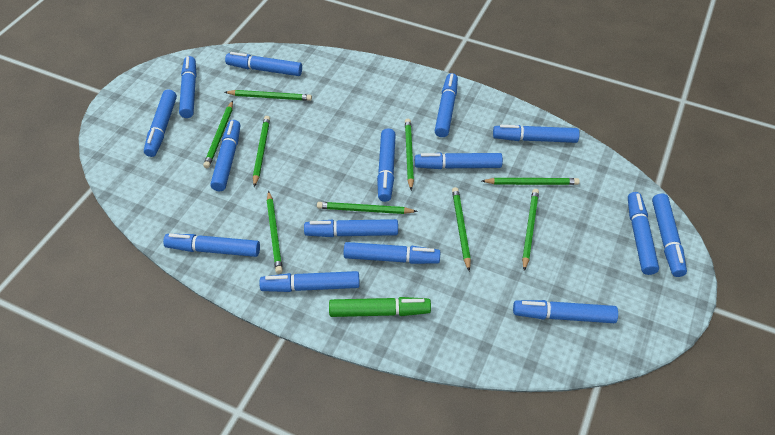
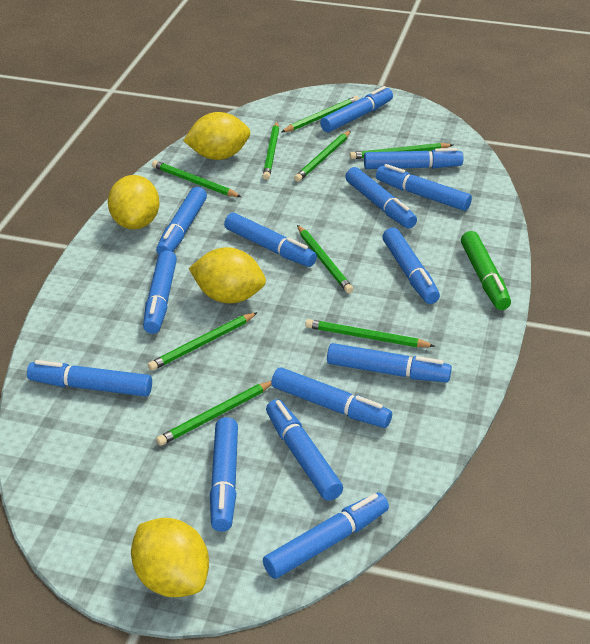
blue marker: [144,89,177,157] [163,234,260,257] [179,56,197,118] [210,120,240,191] [225,52,302,76] [260,271,360,292] [304,219,398,237] [344,242,440,264] [377,128,396,202] [415,153,503,169] [435,73,458,137] [493,125,580,143] [513,300,618,323] [628,192,659,275] [652,194,687,277] = 15 -> [27,360,152,397] [143,250,177,334] [156,187,207,254] [210,417,238,532] [224,213,317,267] [263,493,389,579] [266,399,343,501] [271,367,392,428] [320,86,393,132] [327,343,452,382] [345,167,417,229] [364,148,463,169] [376,164,472,211] [382,228,440,304] = 14
yellow lemon: none = 0 -> [108,175,160,229] [131,518,209,597] [183,112,250,160] [189,247,266,303] = 4

